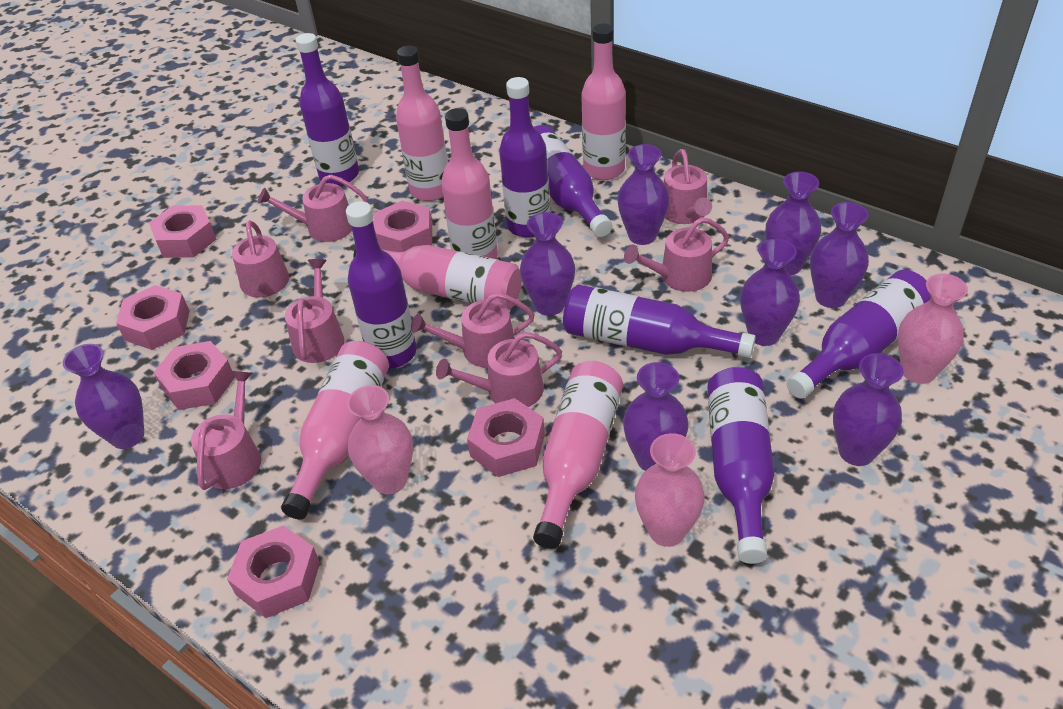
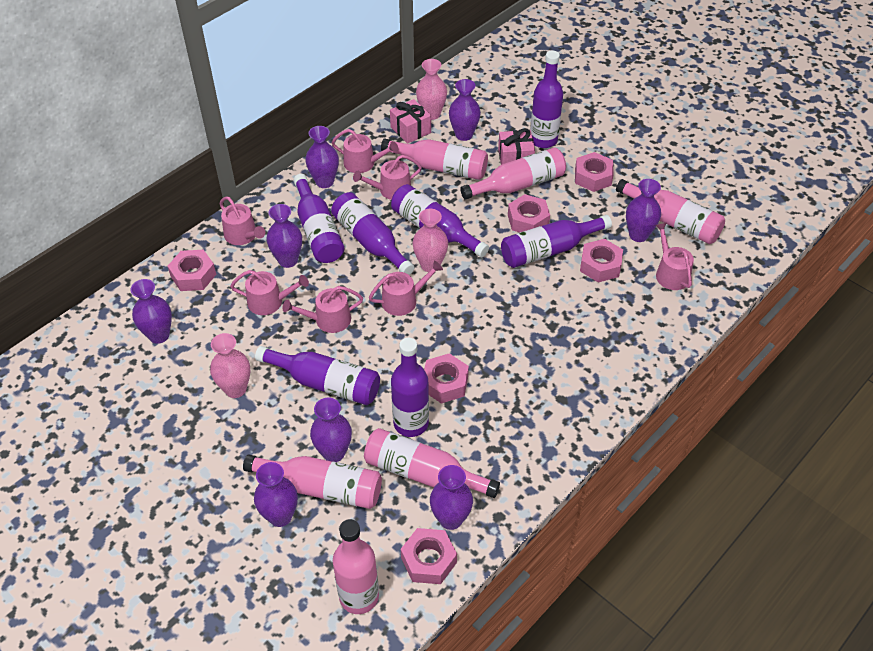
pink gift: none = 0 -> [390,99,431,144] [498,128,535,165] = 2
pink watering can: [191,371,261,490] [232,220,289,298] [258,175,368,242] [285,259,344,363] [411,293,535,368] [436,332,562,407] [624,217,729,292] [663,149,712,224] = 8 -> [220,196,265,245] [230,270,309,315] [282,286,363,333] [331,129,398,173] [353,155,422,200] [369,261,443,316] [655,223,694,290] = 7

